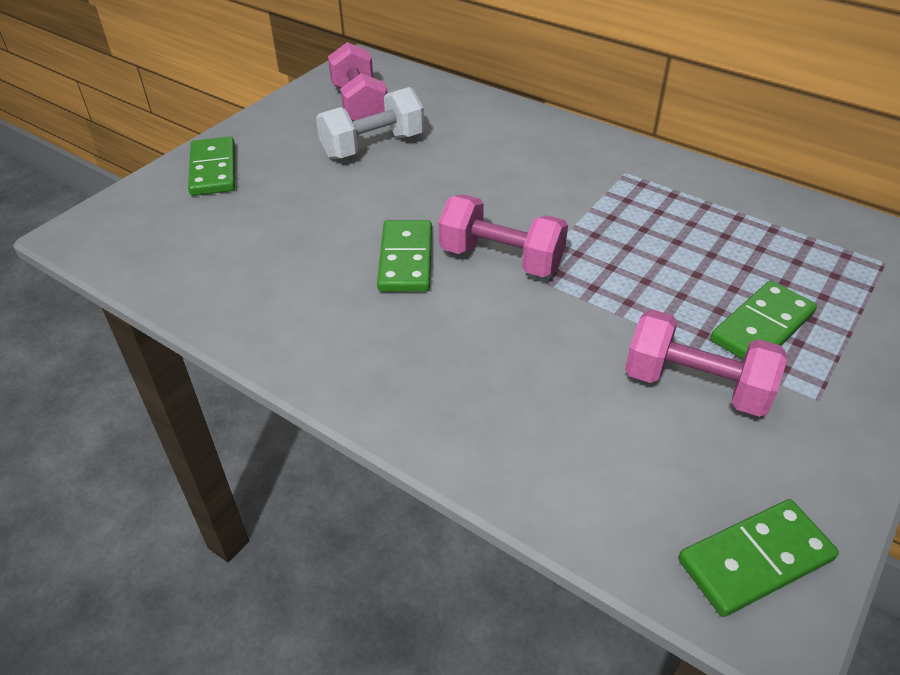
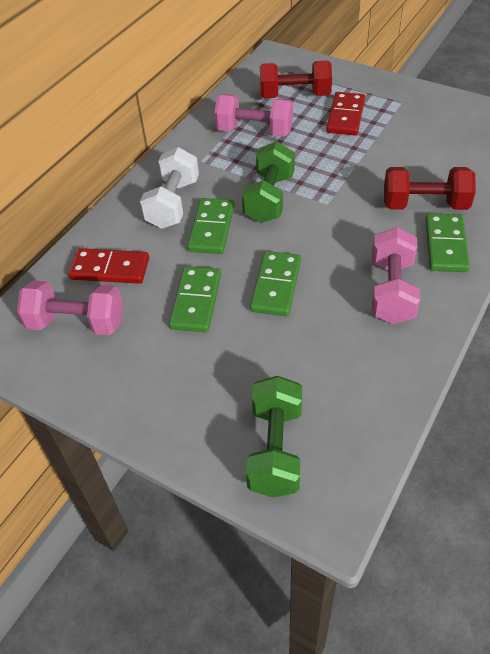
green dumbbell: none = 0 -> [242,141,295,223] [246,376,302,498] = 2
red domino: none = 0 -> [68,248,149,284] [326,92,365,135] = 2
red dumbbell: none = 0 -> [260,61,332,98] [384,167,476,210] = 2

